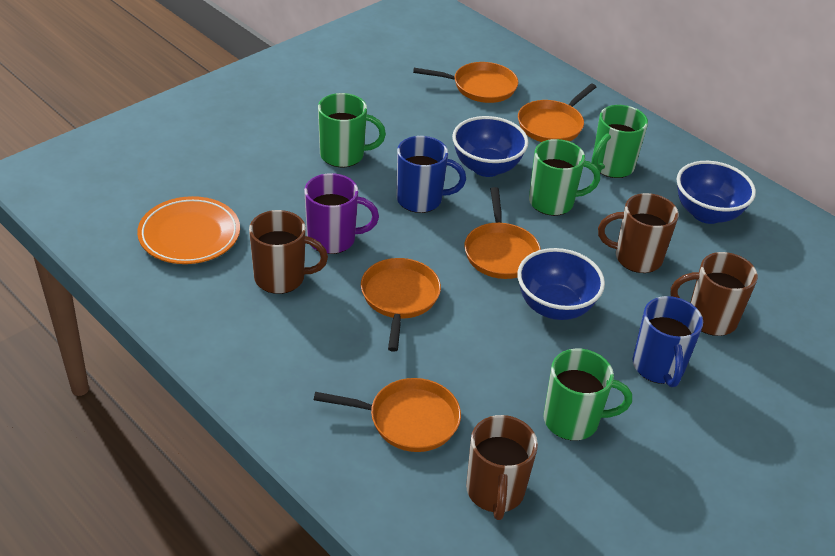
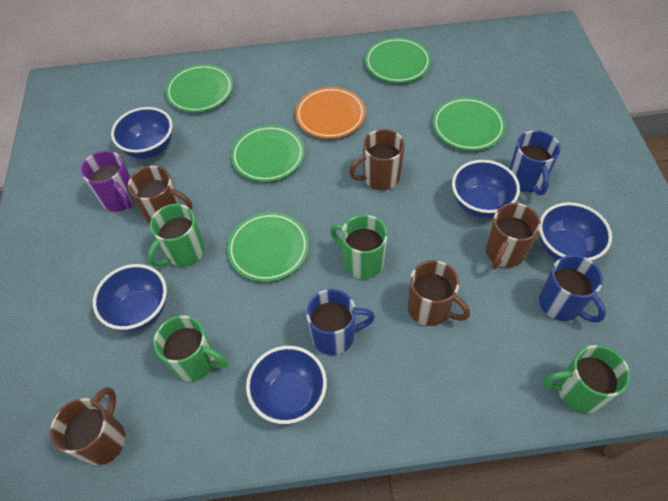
blue bowl: [452,116,529,177] [517,248,605,320] [677,161,756,224] = 3 -> [93,264,167,331] [111,107,172,159] [246,346,327,424] [452,160,520,218] [539,202,612,261] = 5
blue mug: [396,136,466,213] [633,296,703,387] = 2 -> [306,289,375,355] [510,130,561,195] [539,255,606,322] = 3
brown mug: [249,210,328,294] [466,415,538,520] [598,193,679,273] [671,252,758,336] = 4 -> [50,387,125,466] [128,166,192,224] [349,129,405,190] [408,260,470,326] [486,203,541,269] = 5
green plate: none = 0 -> [165,64,233,112] [227,212,309,282] [231,125,304,182] [365,37,431,83] [433,97,506,151] = 5
orange pan: [314,378,461,452] [361,258,441,352] [413,62,518,103] [464,187,541,279] [518,83,596,142] = 5 -> none = 0

